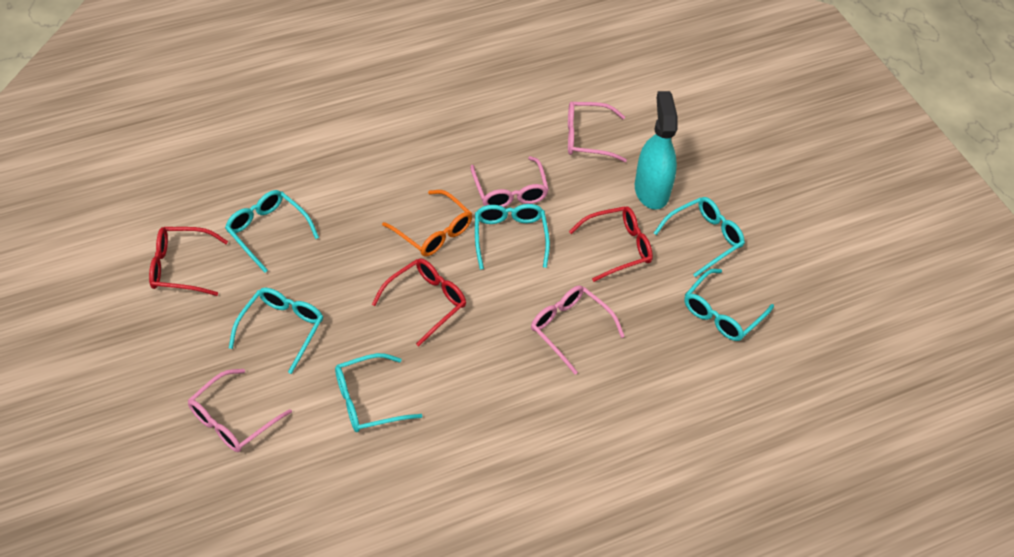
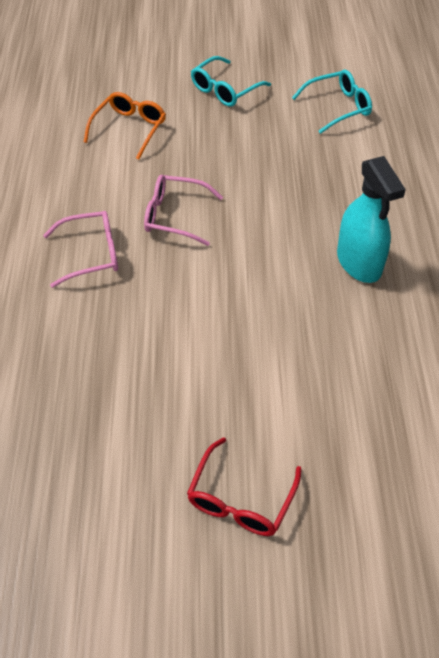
pink glasses: [188,369,292,452] [471,156,549,207] [531,286,625,375] [568,102,627,162] = 4 -> [43,211,118,288] [144,175,223,246] = 2
red glasses: [149,227,228,296] [372,258,466,346] [569,206,653,282] = 3 -> [187,437,302,536] = 1
turquoise glasses: [225,190,319,273] [229,288,323,374] [335,353,423,432] [475,204,550,270] [654,197,745,277] [684,269,774,341] = 6 -> [191,56,271,107] [292,69,372,134] = 2

